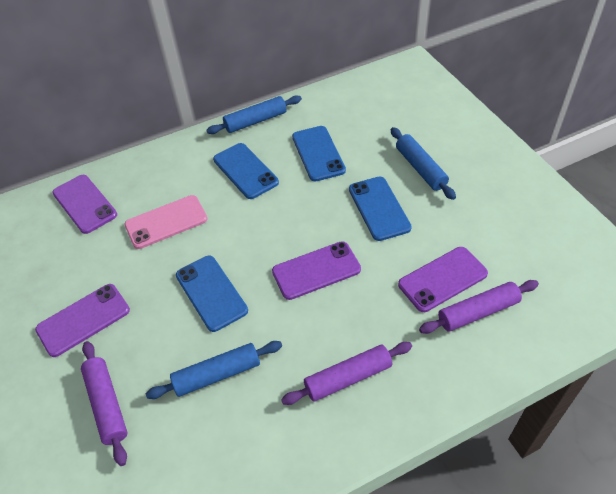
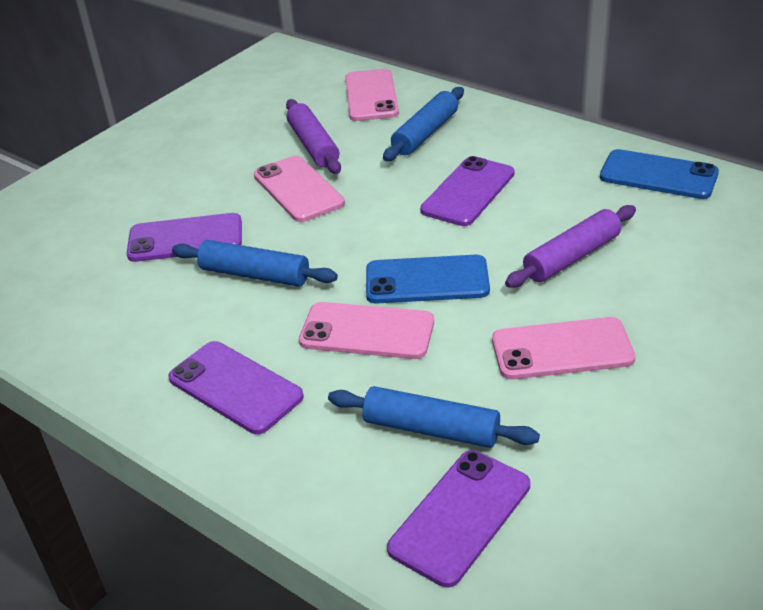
blue phone: [176,256,248,332] [213,143,279,199] [292,126,346,181] [349,176,412,241] = 4 -> [366,255,490,303] [600,149,719,199] = 2
pink phone: [124,195,207,249] = 1 -> [254,156,345,222] [299,302,434,359] [345,69,399,121] [492,317,636,380] = 4
purple rolling pin: [81,341,127,466] [281,342,412,405] [419,280,539,334] = 3 -> [286,99,341,174] [505,205,636,288] = 2

